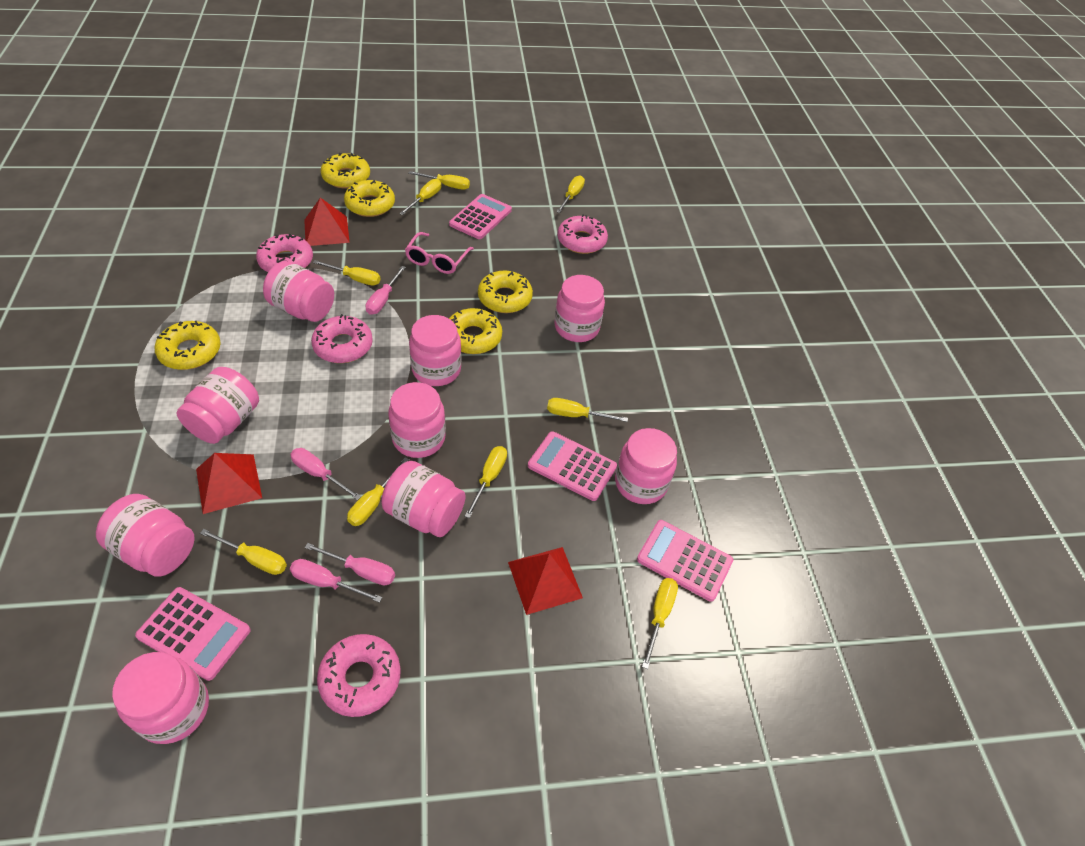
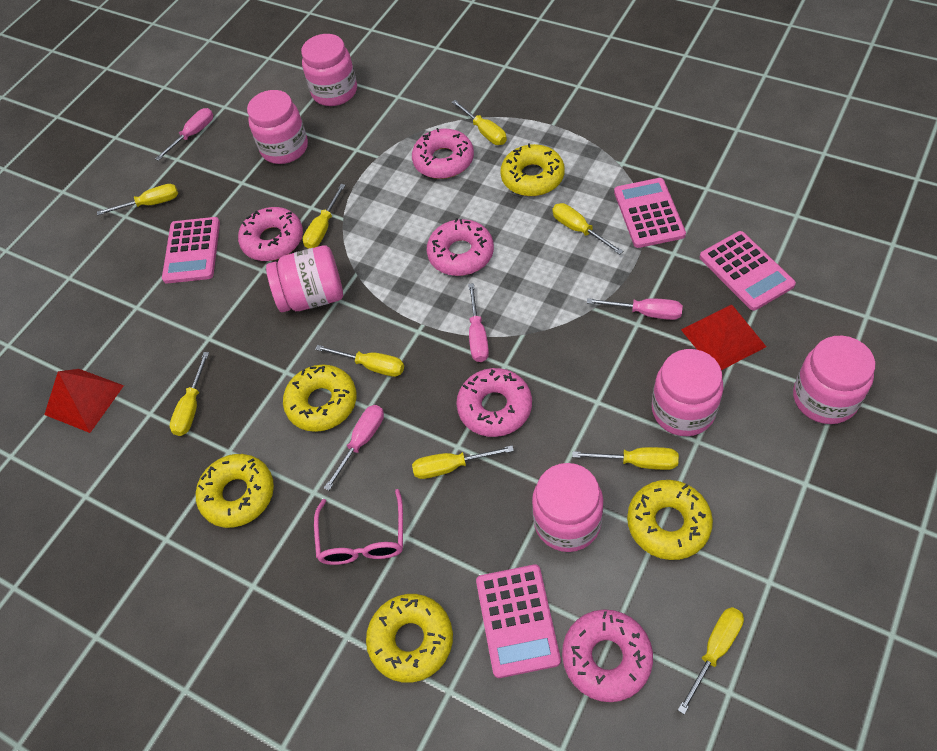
pink donut: [256,234,313,272] [311,314,373,363] [317,634,401,717] [557,214,608,254] = 4 -> [238,207,303,261] [412,128,474,179] [427,218,494,276] [456,368,532,437] [562,609,653,702] = 5
pink jar: [96,494,195,577] [112,652,209,744] [176,367,259,444] [263,261,334,322] [381,461,465,537] [388,382,446,458] [409,315,462,386] [554,275,605,342] [615,428,677,504] = 9 -> [247,90,308,164] [266,245,343,312] [301,34,357,106] [532,463,603,552] [652,349,723,436] [793,336,875,424] = 6
red pyramid: [196,453,262,514] [304,198,350,246] [508,547,583,615] = 3 -> [44,369,124,433] [681,305,766,370] = 2

